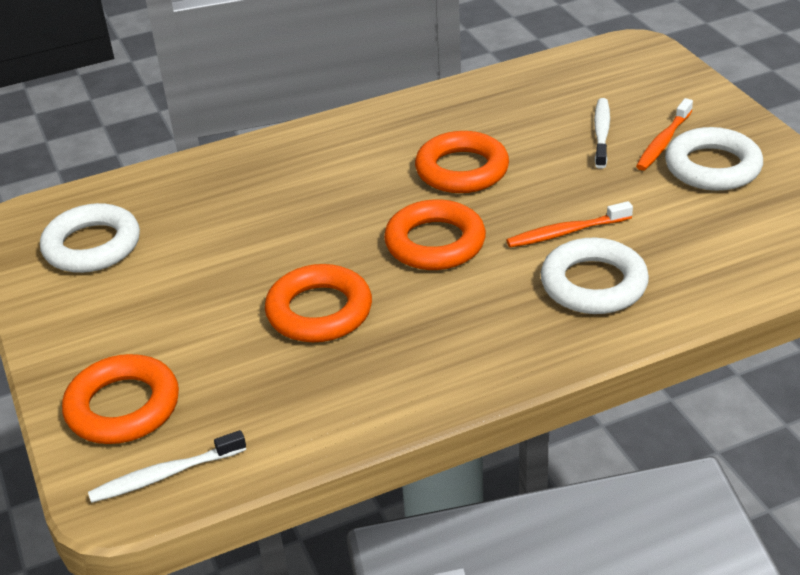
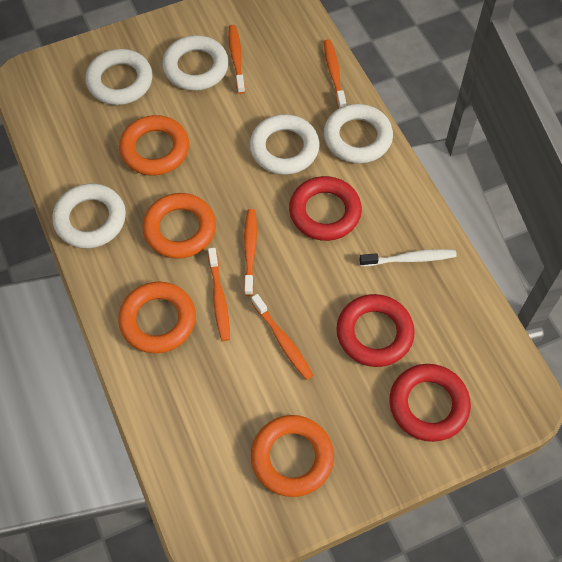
orange toothbrush: [506,201,633,248] [636,98,693,171] = 2 -> [208,248,230,341] [228,25,245,94] [244,209,257,296] [251,294,314,380] [324,39,346,109] = 5
red ring: none = 0 -> [289,176,362,241] [336,294,415,367] [389,364,471,442] = 3
white ring: [40,203,140,273] [541,238,649,314] [665,127,763,191] = 3 -> [52,183,126,248] [85,49,153,105] [162,35,229,91] [250,114,320,175] [324,104,393,163] = 5
white toothbrush: [88,430,246,503] [594,98,610,169] = 2 -> [359,249,457,266] = 1

